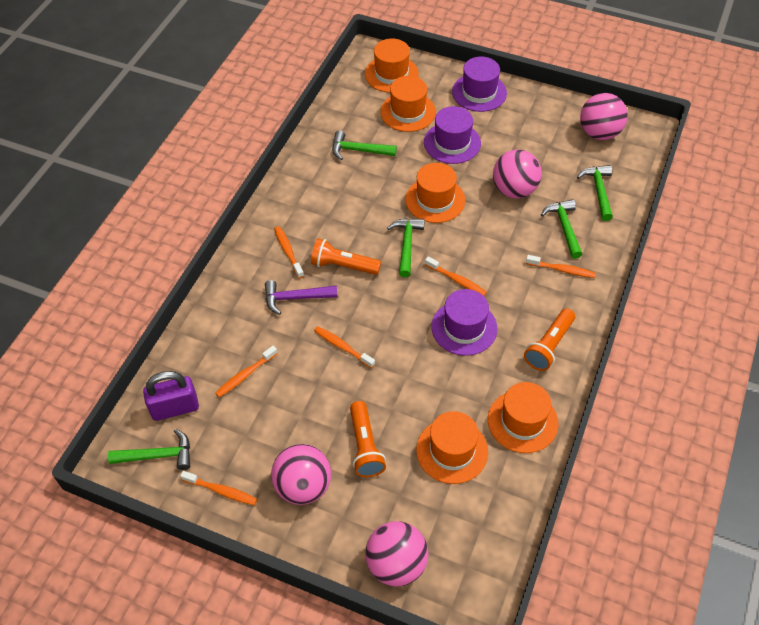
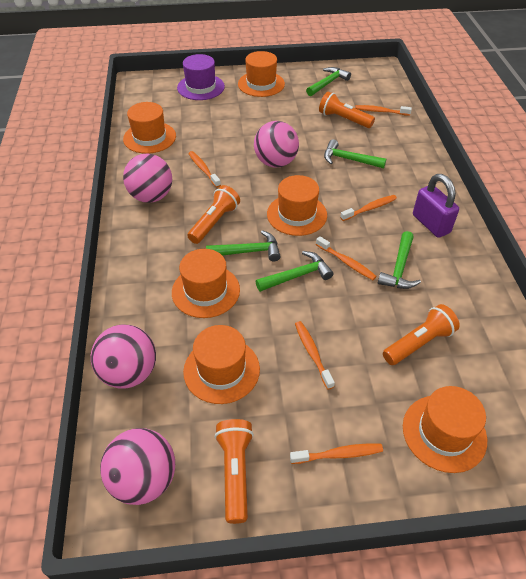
orange flashlight: [311,239,381,275] [350,401,386,477] [524,308,575,371] = 3 -> [187,185,240,244] [215,419,254,524] [319,91,375,128] [383,304,460,365] = 4
orange hat: [365,38,419,93] [380,76,436,132] [406,163,465,223] [416,411,488,484] [488,382,558,453] = 5 -> [123,102,176,154] [172,249,240,318] [183,325,260,404] [238,51,285,97] [267,175,327,236] [403,386,487,473] = 6
purple hammer: [265,280,338,315] = 1 -> none = 0
purple hat: [424,106,481,164] [431,289,498,356] [452,57,507,112] = 3 -> [177,54,225,100] = 1

